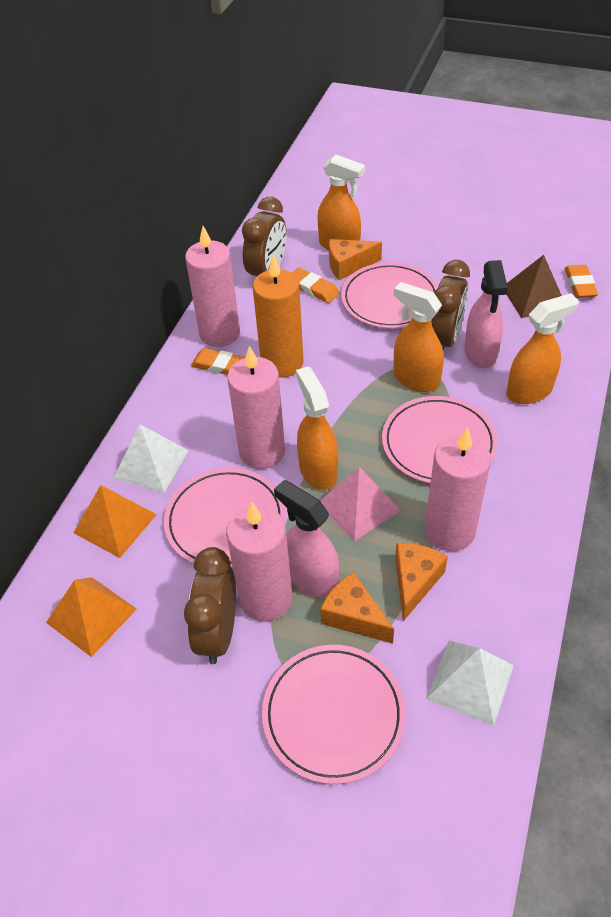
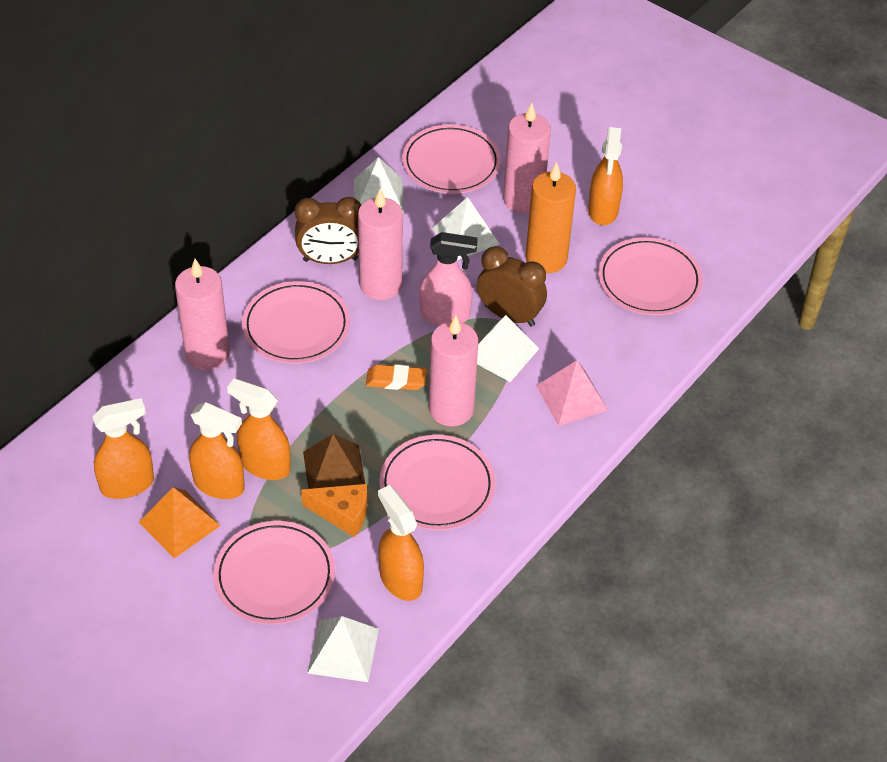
brown clock: [184,547,236,664] [242,197,286,277] [431,260,470,350] = 3 -> [295,197,361,264] [477,246,547,327] = 2
orange cheese: [320,572,394,644] [329,239,382,280] [395,543,448,621] = 3 -> [301,484,367,537] = 1
orange eraser: [191,348,246,375] [292,268,340,303] [564,265,598,298] = 3 -> [366,364,427,390] = 1
orange pyramid: [46,577,137,657] [73,485,157,558] = 2 -> [139,487,221,558] = 1
orange spray bottle: [296,366,338,490] [318,155,365,251] [394,282,444,392] [506,293,579,404] = 4 -> [93,398,154,499] [189,402,245,499] [227,378,291,480] [378,485,424,601] [588,127,623,225] = 5
pink plate: [164,468,286,568] [262,645,406,784] [341,262,438,329] [382,396,498,484] = 4 -> [213,521,335,625] [242,281,350,363] [379,435,495,530] [402,124,501,194] [598,237,703,315] = 5
pink spray bottle: [274,480,339,598] [464,260,508,368] = 2 -> [419,232,478,325] = 1
white pyramid: [113,424,189,493] [426,641,514,726] = 2 -> [307,616,379,682] [354,157,404,214] [432,197,499,260] [477,315,539,382] = 4

